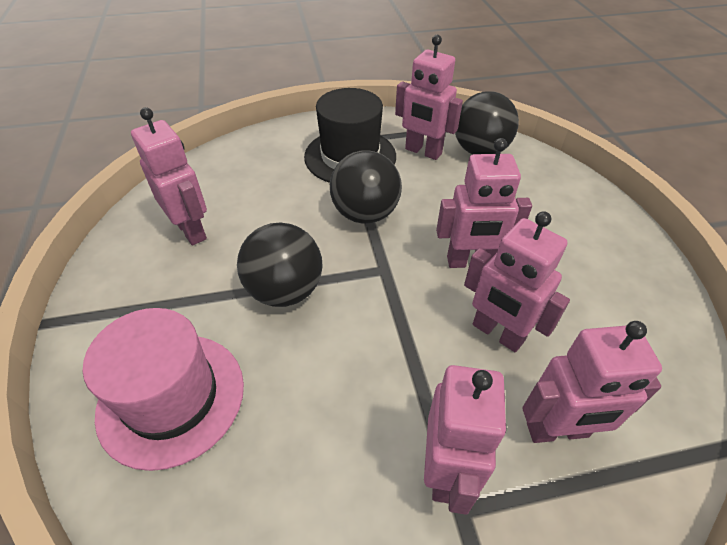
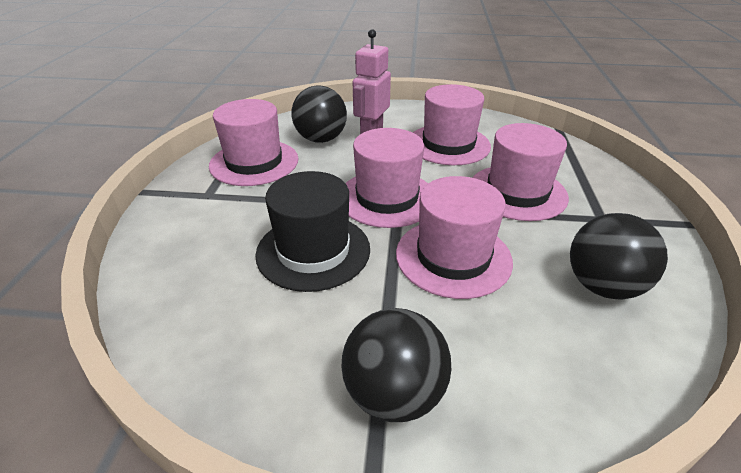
pink hat: [83,308,244,471] = 1 -> [209,99,299,186] [345,128,428,228] [396,176,513,299] [413,84,491,165] [472,123,569,221] = 5
pink robot: [131,107,207,245] [395,35,463,160] [424,365,507,515] [436,138,532,268] [464,211,570,352] [522,321,662,443] = 6 -> [353,29,391,134] = 1

